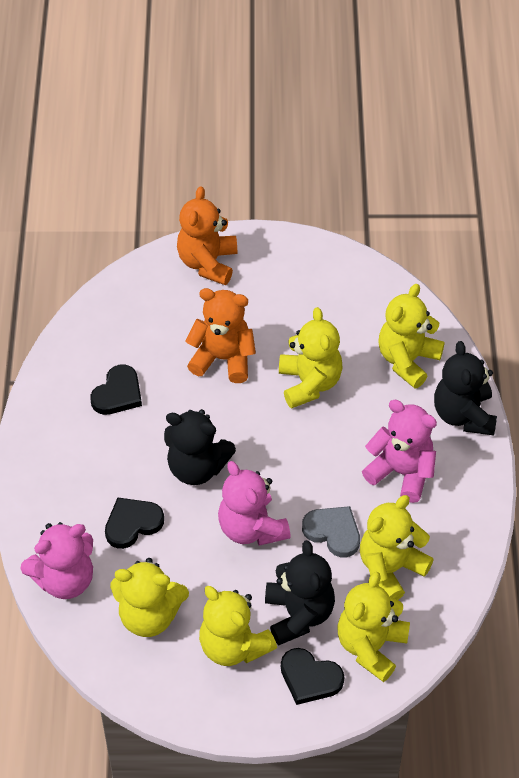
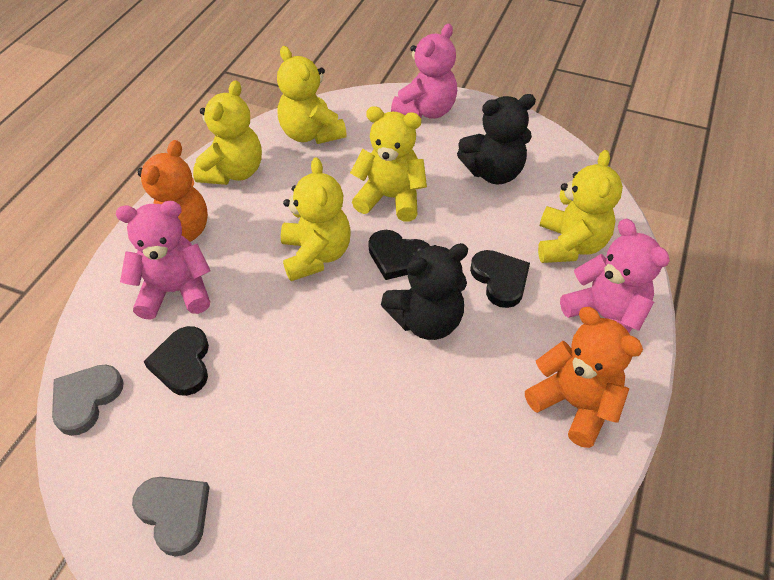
black teddy bear: [164,409,236,485] [265,540,335,645] [434,341,497,435] = 3 -> [381,243,468,340] [457,94,536,185] = 2
grey heart: [302,506,360,557] = 1 -> [52,365,124,436] [132,477,210,557] = 2
yellow teddy bear: [110,558,189,637] [199,586,277,666] [279,307,343,409] [338,572,410,682] [360,495,434,600] [378,284,445,389] = 6 -> [193,80,262,185] [277,46,347,144] [281,157,350,281] [350,106,427,222] [538,150,623,263] = 5

